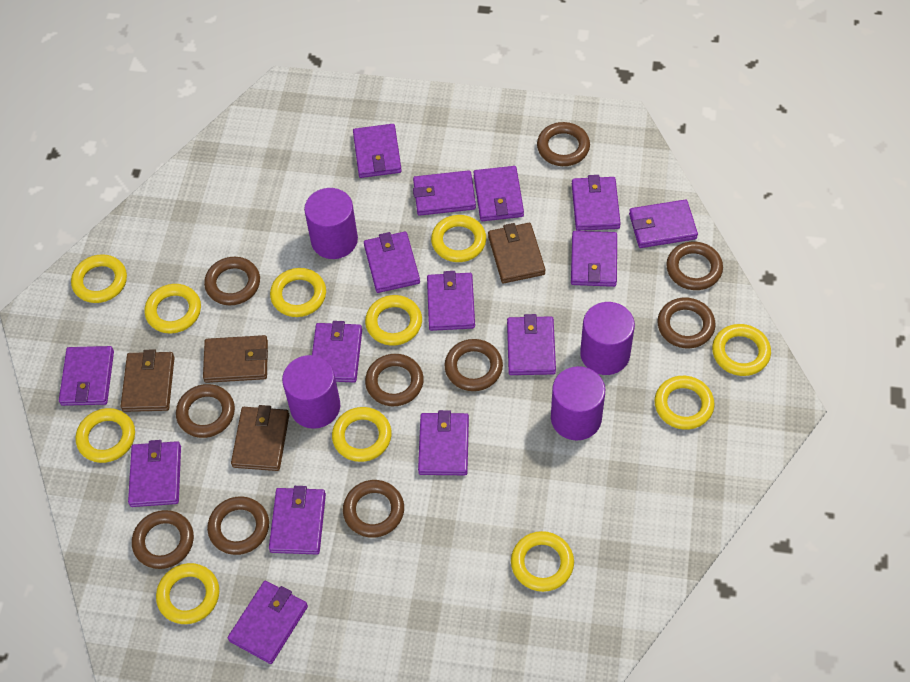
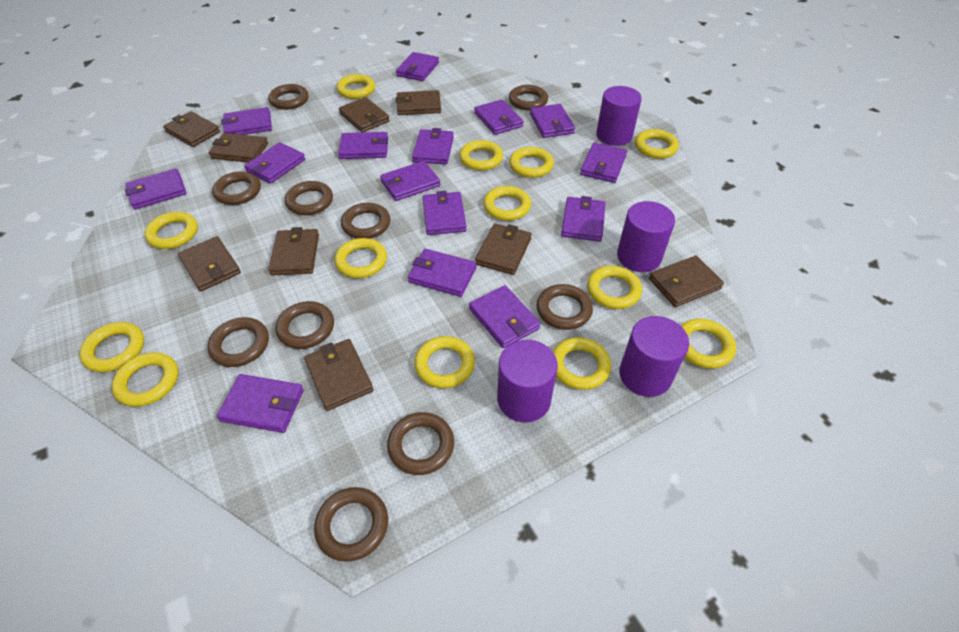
brown wallet: [121,349,175,412] [203,335,268,383] [231,405,289,471] [488,223,546,283] = 4 -> [163,111,220,147] [178,236,241,291] [209,133,268,163] [268,227,319,276] [304,339,373,411] [339,97,390,132] [395,90,441,115] [475,223,532,275] [649,256,724,307] = 9
yellow ring: [71,254,127,303] [76,408,135,463] [145,284,201,333] [156,563,219,624] [270,268,326,317] [332,407,392,462] [365,295,422,345] [431,215,486,262] [511,531,574,592] [654,376,715,430] [712,324,771,376] = 11 -> [79,322,144,372] [112,352,178,407] [144,212,198,249] [334,238,387,278] [336,74,375,99] [414,336,475,388] [459,140,503,171] [483,186,531,221] [509,147,554,178] [553,337,611,390] [587,266,642,309] [635,129,679,159] [681,319,736,369] = 13

